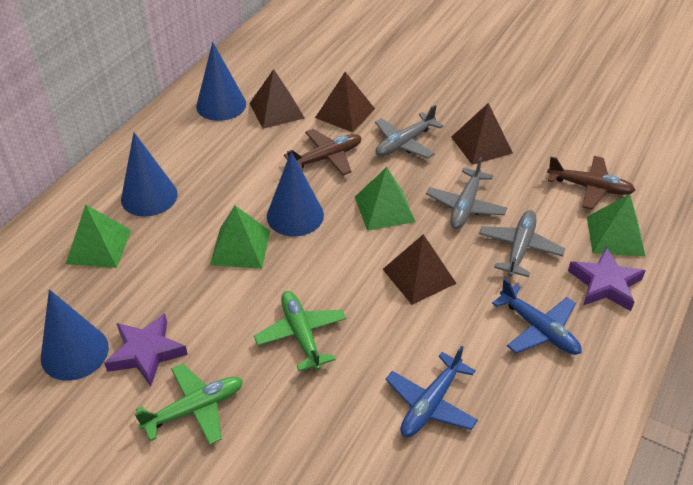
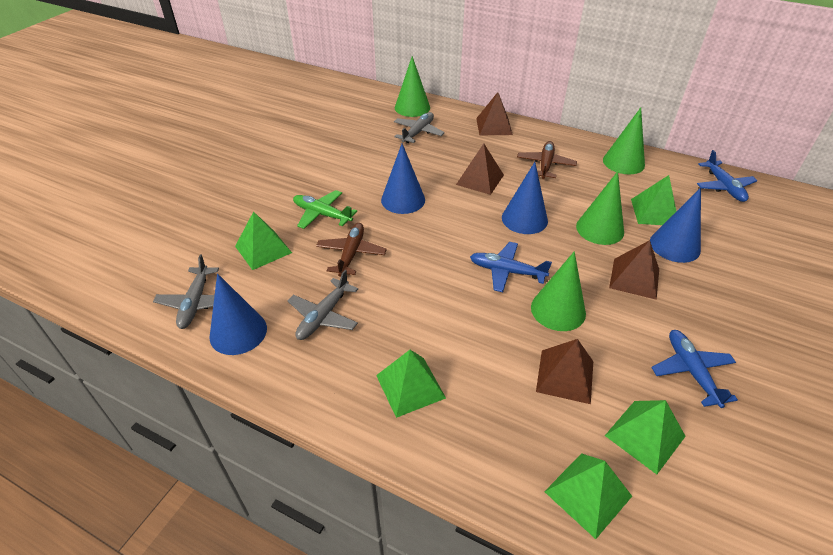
blue plane: [385,346,478,437] [492,278,582,355] = 2 -> [470,242,552,292] [651,330,738,408] [697,150,757,202] = 3
green cone: none = 0 -> [395,56,430,117] [531,251,586,331] [576,171,624,245] [603,108,645,174] = 4
green plane: [135,363,243,445] [254,291,346,371] = 2 -> [293,190,357,229] = 1
green pyramid: [66,204,131,268] [210,206,270,269] [355,167,416,231] [587,194,646,257] = 4 -> [235,211,292,270] [376,350,446,418] [544,453,632,539] [605,400,686,474] [631,175,676,225] = 5
purple star: [104,313,188,386] [568,247,645,311] = 2 -> none = 0

